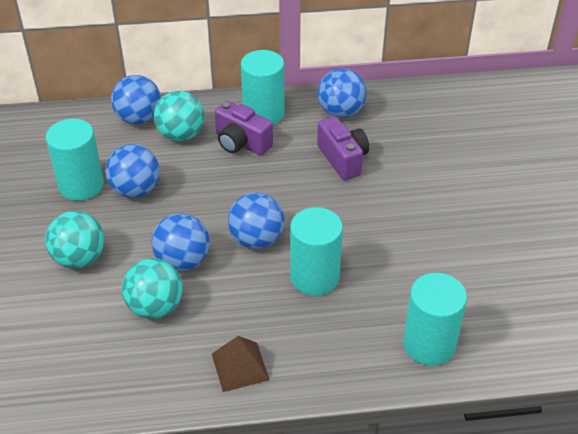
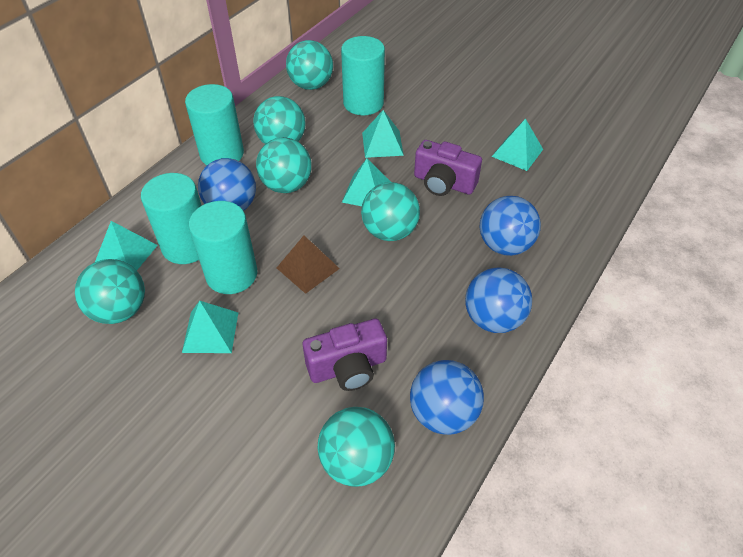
blue ball: [105,144,160,198] [111,75,161,125] [152,213,210,271] [228,192,284,249] [318,68,367,118] = 5 -> [198,158,256,211] [410,360,484,435] [465,267,532,333] [479,196,541,256] = 4
turquoise ball: [45,211,104,269] [122,258,183,319] [154,91,204,141] = 3 -> [75,259,145,324] [253,96,306,144] [256,137,312,193] [286,40,333,90] [318,407,395,487] [361,182,420,241] = 6
turquoise pyramid: none = 0 -> [95,221,158,270] [182,301,238,353] [342,159,391,206] [362,110,404,158] [492,119,543,171] = 5

